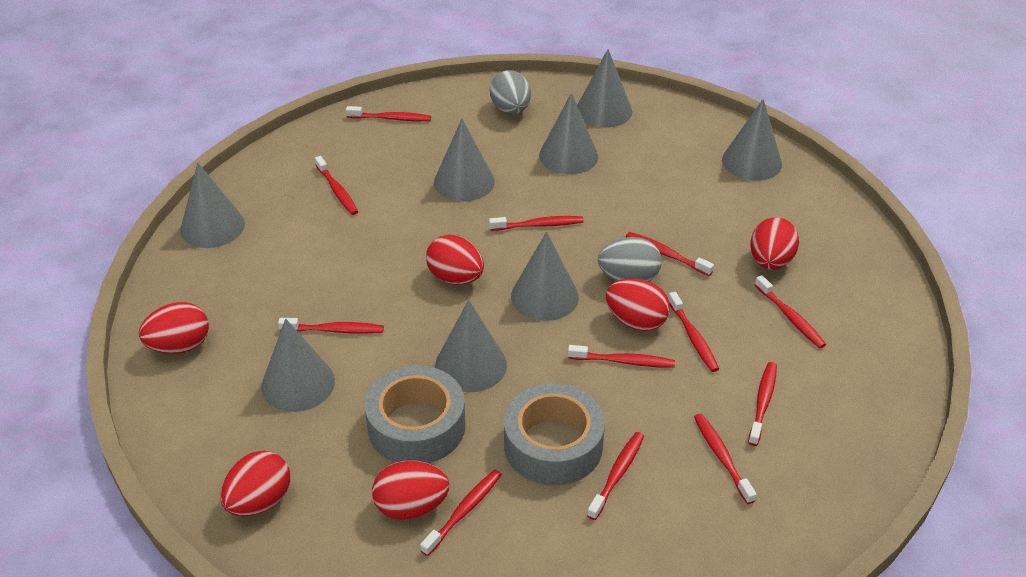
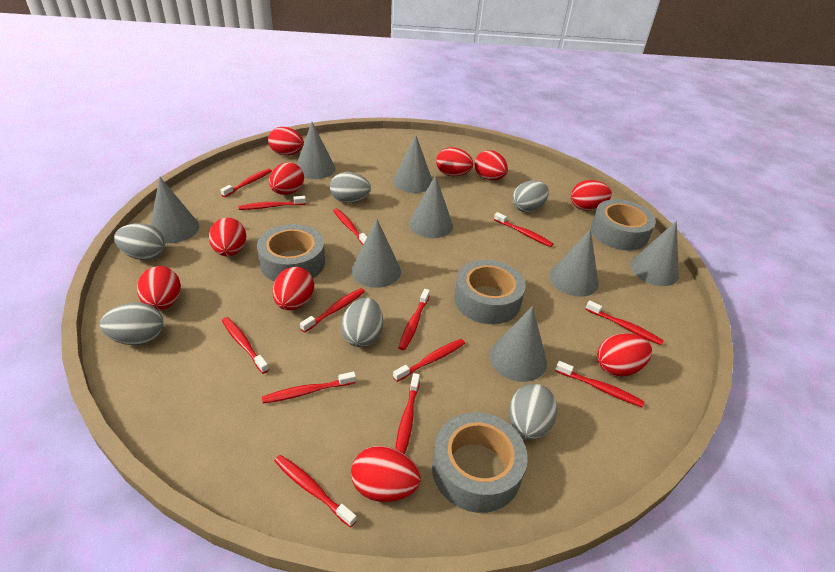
grey egg: [490,70,531,114] [598,237,662,281] = 2 -> [100,303,163,345] [114,223,165,260] [330,172,371,203] [341,298,383,347] [509,384,557,440] [512,180,549,213] = 6
grey tape: [365,365,465,464] [504,383,605,486] = 2 -> [257,224,325,282] [432,412,527,513] [454,260,526,324] [591,199,656,251] = 4
red egg: [139,302,209,354] [220,451,290,517] [372,461,449,520] [426,235,484,284] [606,279,670,331] [750,217,799,270] = 6 -> [137,266,181,311] [209,218,246,257] [268,127,304,155] [269,162,304,195] [273,267,314,310] [351,446,421,502] [436,147,473,176] [474,150,508,180] [571,180,612,211] [597,333,652,377] = 10
red toothbrush: [278,318,384,333] [315,156,358,215] [346,106,431,121] [420,470,502,556] [489,216,583,231] [568,345,675,368] [587,432,644,520] [626,232,714,276] [668,292,719,372] [694,414,757,504] [748,362,777,446] [755,275,826,348] = 12 -> [221,168,272,197] [222,317,269,374] [238,196,306,210] [262,371,356,404] [274,455,357,527] [300,288,365,333] [333,208,367,245] [393,339,465,382] [395,373,420,454] [398,289,430,350] [494,212,553,247] [555,361,645,407] [585,300,664,345] = 13

